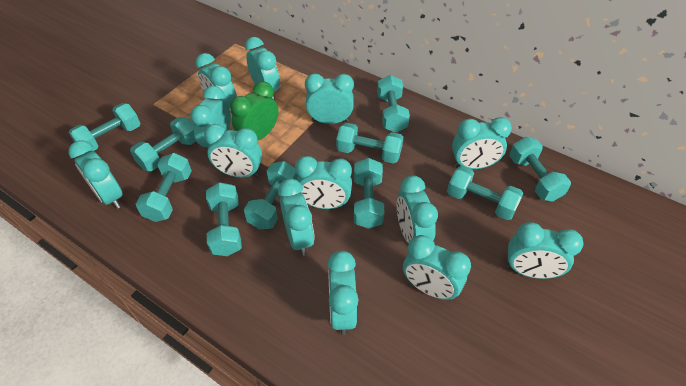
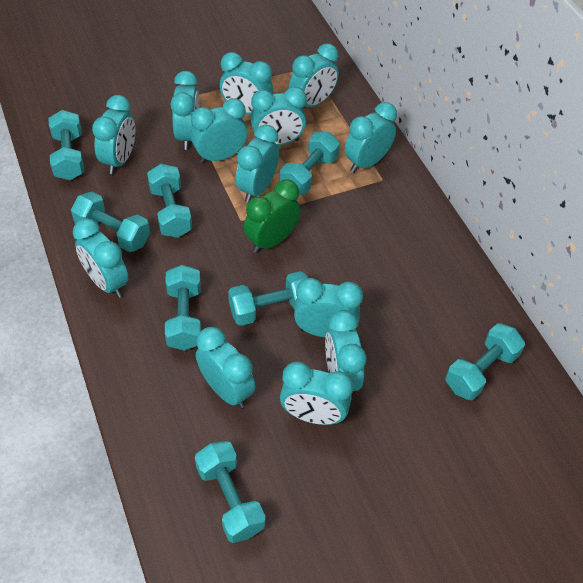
turquoise dumbbell: [69,103,141,152] [130,117,196,171] [136,153,192,222] [206,182,242,256] [244,161,298,229] [336,123,403,164] [354,158,384,229] [377,75,410,133] [447,166,524,220] [510,137,571,201] = 10 -> [49,110,84,180] [71,192,150,252] [147,164,192,238] [165,265,201,351] [195,441,265,543] [228,271,308,326] [280,132,340,195] [445,323,525,400] = 8

